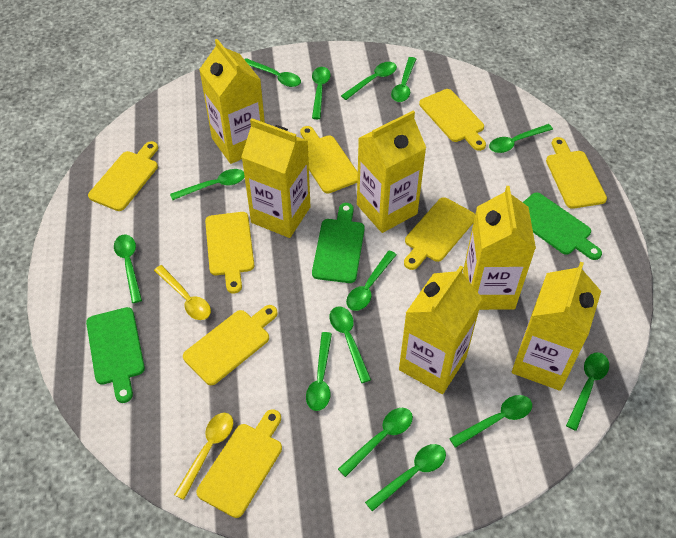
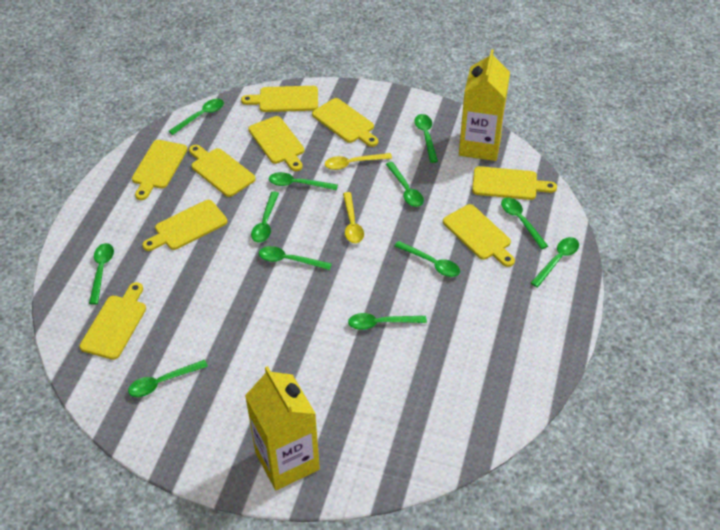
green cutting board: [86,307,145,403] [312,203,365,283] [523,192,602,260] = 3 -> none = 0
green spoon: [114,234,142,303] [170,169,245,200] [244,58,301,87] [306,332,332,411] [312,67,330,119] [330,306,371,383] [338,408,413,477] [341,62,397,100] [346,250,397,311] [365,444,446,512] [391,57,416,102] [449,395,532,448] [489,124,553,153] [566,352,609,431] = 14 -> [89,243,114,304] [128,360,208,397] [169,99,224,135] [251,192,279,243] [259,246,332,270] [269,172,338,191] [348,313,427,330] [386,162,424,207] [395,241,460,277] [414,114,438,163] [501,197,548,249] [531,237,579,287] = 12
yellow carton: [199,39,265,164] [241,118,311,238] [357,111,426,233] [399,265,482,394] [463,186,536,310] [512,262,601,391] = 6 -> [245,366,320,490] [459,49,510,161] = 2
yellow cutting board: [88,141,158,211] [183,305,278,385] [196,409,282,518] [205,212,254,293] [300,126,358,194] [404,197,475,270] [419,89,486,151] [546,137,607,209] = 8 -> [79,282,146,360] [132,140,188,200] [142,200,227,251] [189,145,256,197] [241,86,318,112] [248,116,304,171] [312,98,378,147] [443,204,515,267] [472,166,557,200] = 9

